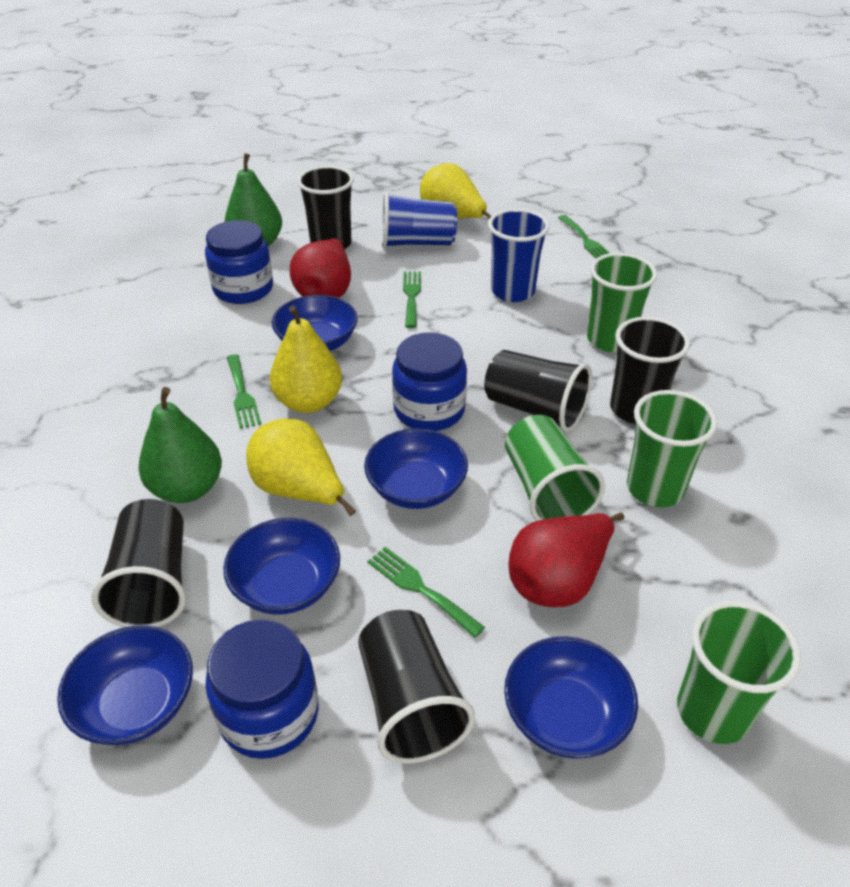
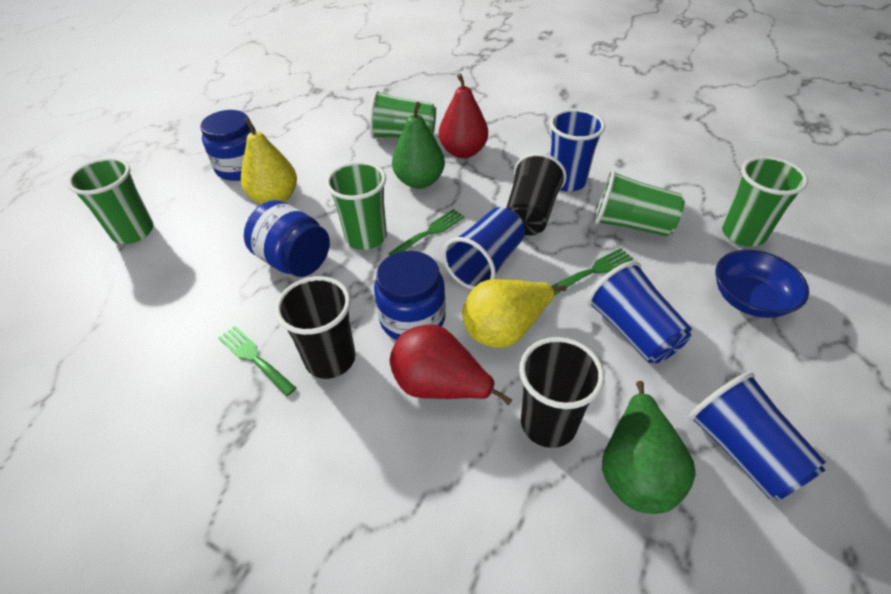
black cup: [91,499,186,627] [297,166,354,250] [358,610,475,764] [484,350,592,432] [610,317,690,424] = 5 -> [275,276,356,379] [506,153,567,236] [519,337,605,448] = 3
blue bowl: [57,625,193,745] [223,518,340,615] [272,295,358,351] [364,428,468,509] [504,636,638,759] = 5 -> [716,250,809,318] = 1
blue cup: [382,192,457,248] [488,209,549,302] = 2 -> [442,207,525,289] [550,109,605,192] [587,261,692,363] [688,372,826,501] = 4
green cup: [505,415,605,521] [587,253,657,352] [627,390,717,507] [677,601,801,744] = 4 -> [67,157,154,244] [326,161,387,250] [369,91,436,139] [595,170,685,236] [722,156,808,246] = 5
green fork: [227,354,261,429] [368,547,485,638] [403,271,421,328] [558,215,609,259] = 4 -> [218,326,296,396] [388,209,465,255] [552,248,633,295] = 3
yellow pear: [246,419,356,516] [270,305,342,413] [420,163,491,219] = 3 -> [241,117,297,204] [462,279,567,348] = 2

